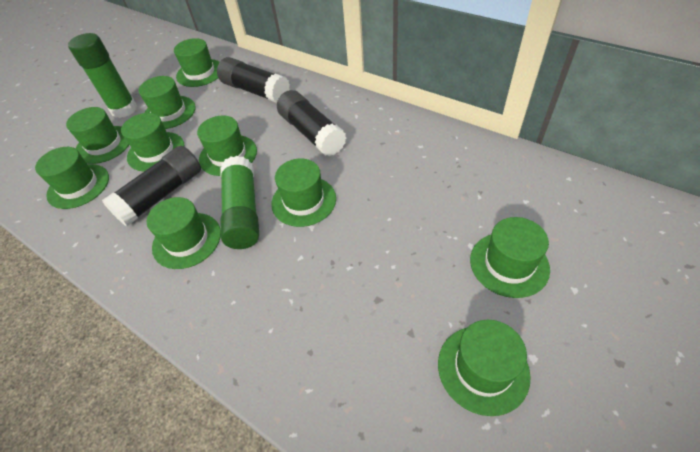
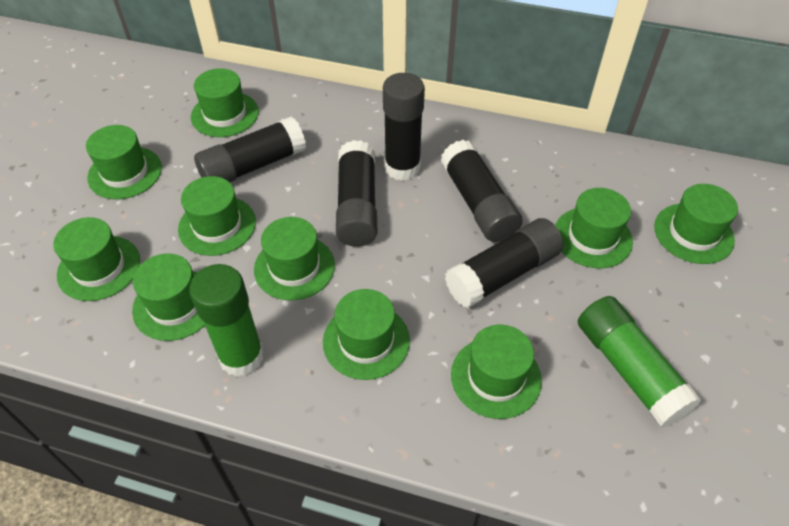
black glue stick: [102,146,201,226] [217,57,290,103] [277,90,346,156] = 3 -> [194,116,306,182] [336,140,378,247] [383,73,425,181] [440,140,523,242] [445,218,563,308] = 5

